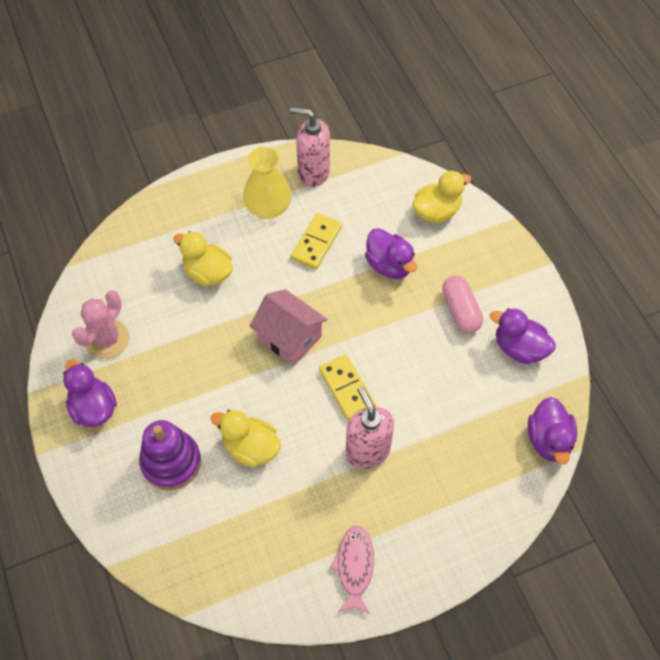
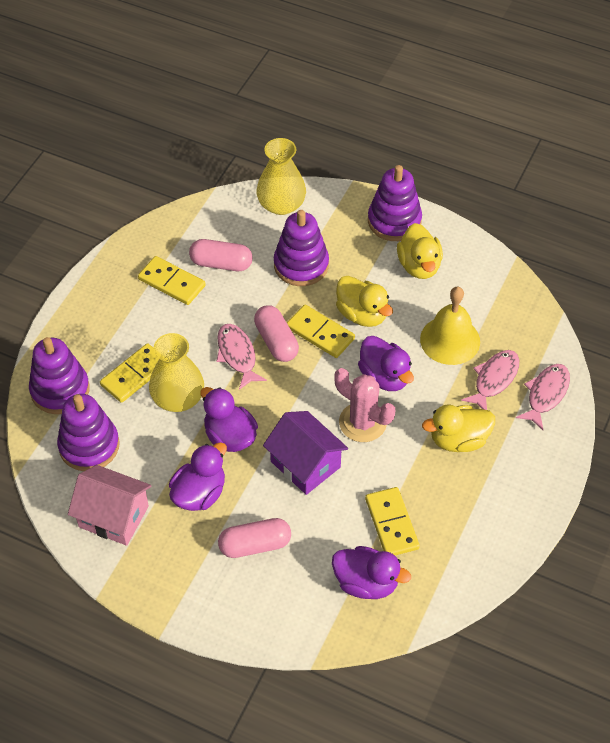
pink capsule: [442,275,483,333] = 1 -> [189,239,253,271] [218,518,291,558] [254,305,299,362] = 3
pink fish: [330,526,374,614] = 1 -> [217,324,267,390] [461,350,519,410] [516,364,570,430] = 3
pink soap dispenser: [290,107,330,187] [346,386,394,468] = 2 -> none = 0
purple house: none = 0 -> [263,411,348,495] = 1
purple stacking toy: [139,420,201,490] = 1 -> [29,337,90,414] [57,394,120,471] [274,210,329,286] [368,165,422,241] = 4
yellow bell: none = 0 -> [420,286,480,365] = 1
yellow domino: [291,213,342,269] [319,354,376,420] = 2 -> [100,343,159,403] [138,256,206,305] [287,304,355,358] [365,487,420,555] = 4
yellow vase: [243,147,291,219] = 1 -> [149,333,204,412] [256,138,306,215] = 2

